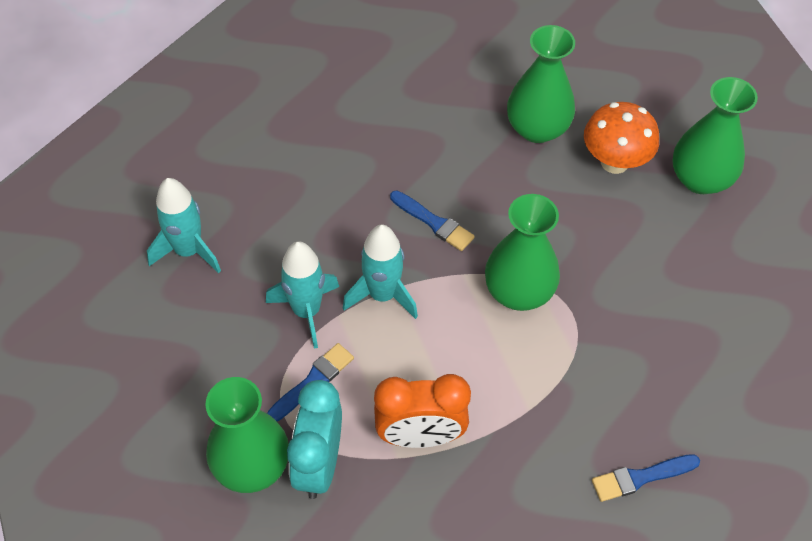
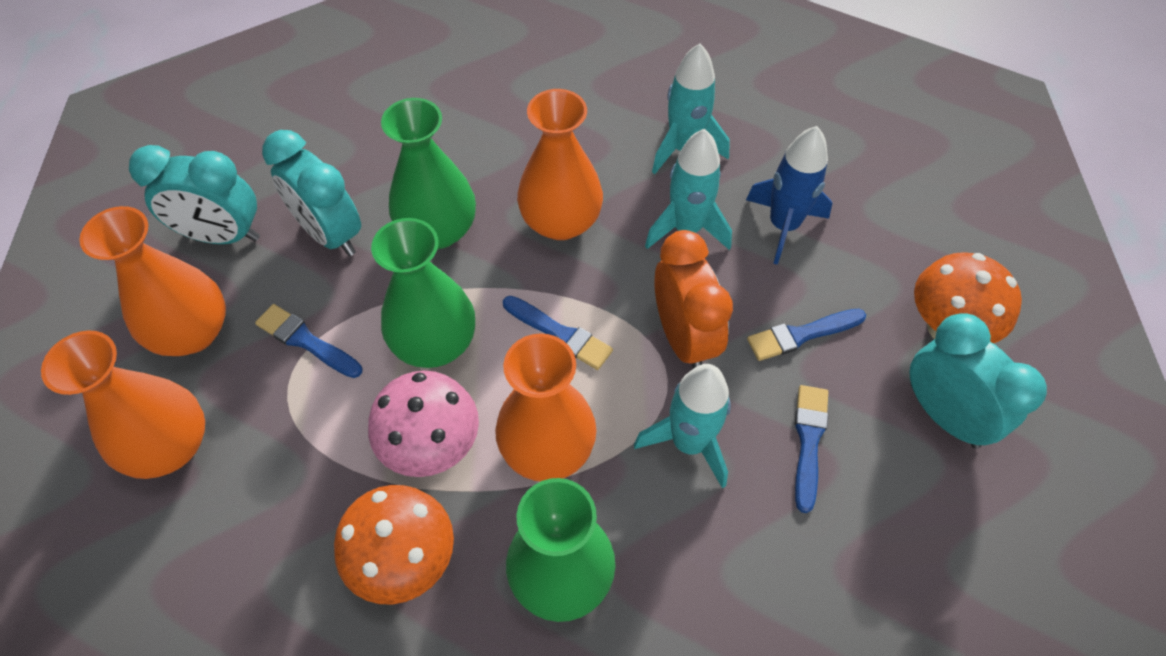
blue brush: [267,343,354,422] [390,190,475,251] [592,454,700,502] = 3 -> [255,304,362,378] [503,296,613,370] [747,309,866,361] [795,385,828,513] = 4
blue rocket: none = 0 -> [746,126,832,265] = 1
green vase: [205,377,289,493] [485,194,560,311] [507,25,575,143] [672,77,758,194] = 4 -> [371,218,475,368] [381,98,476,249] [506,478,616,622] = 3
orange mushroom: [584,102,659,174] = 1 -> [334,485,454,605] [914,252,1022,343] = 2
orange vase: none = 0 -> [41,330,205,479] [79,206,226,356] [495,333,596,481] [517,89,603,240] = 4
pink mushroom: none = 0 -> [368,371,479,477] = 1
turquoise clock: [287,380,342,499] = 1 -> [129,145,260,244] [262,130,361,256] [909,314,1047,448] = 3

